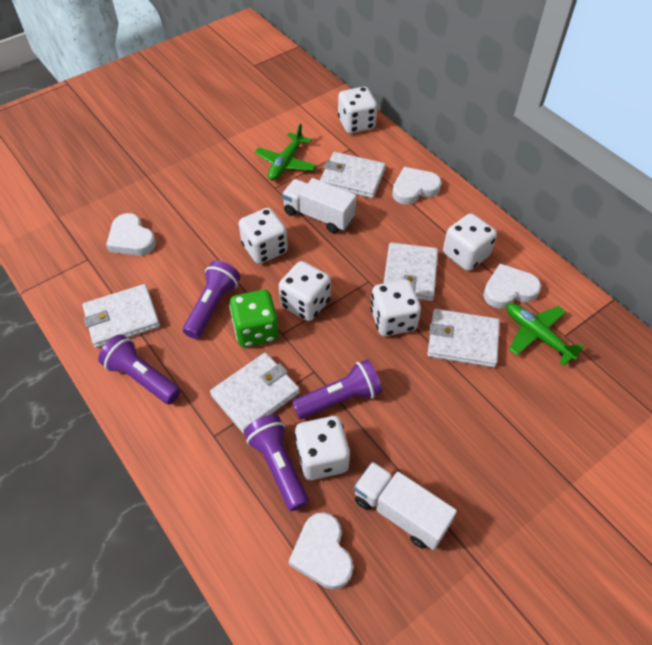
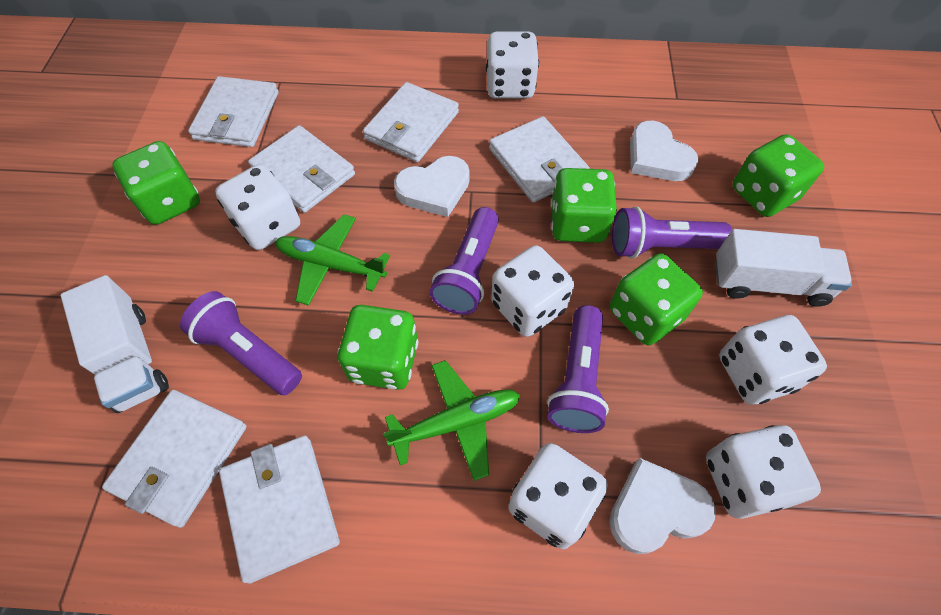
green dice: [229,290,279,347] = 1 -> [113,141,200,225] [338,305,418,390] [551,168,617,243] [610,253,703,345] [733,134,824,217] = 5
white heart: [106,213,156,256] [288,512,353,590] [392,167,441,205] [483,264,541,309] = 4 -> [394,156,470,217] [609,458,716,554] [630,121,698,181] = 3
white wallet: [82,284,160,348] [210,352,300,434] [320,152,386,198] [384,242,438,301] [427,309,500,368] = 5 -> [102,390,247,528] [188,76,279,147] [219,436,340,584] [248,125,355,213] [363,82,459,162] [489,116,590,202] = 6

